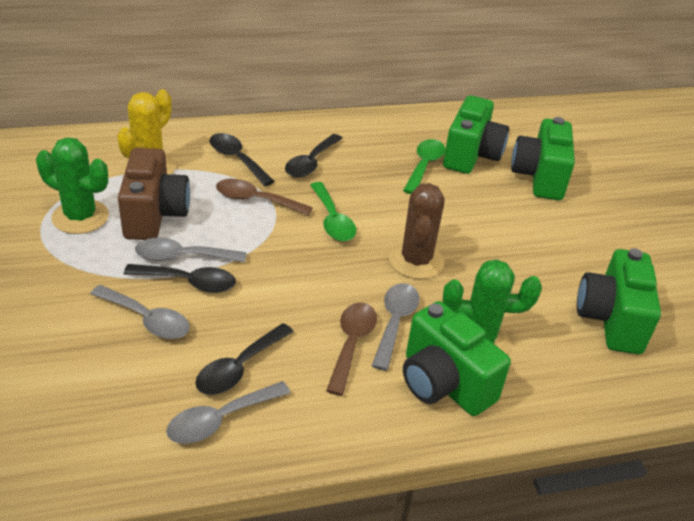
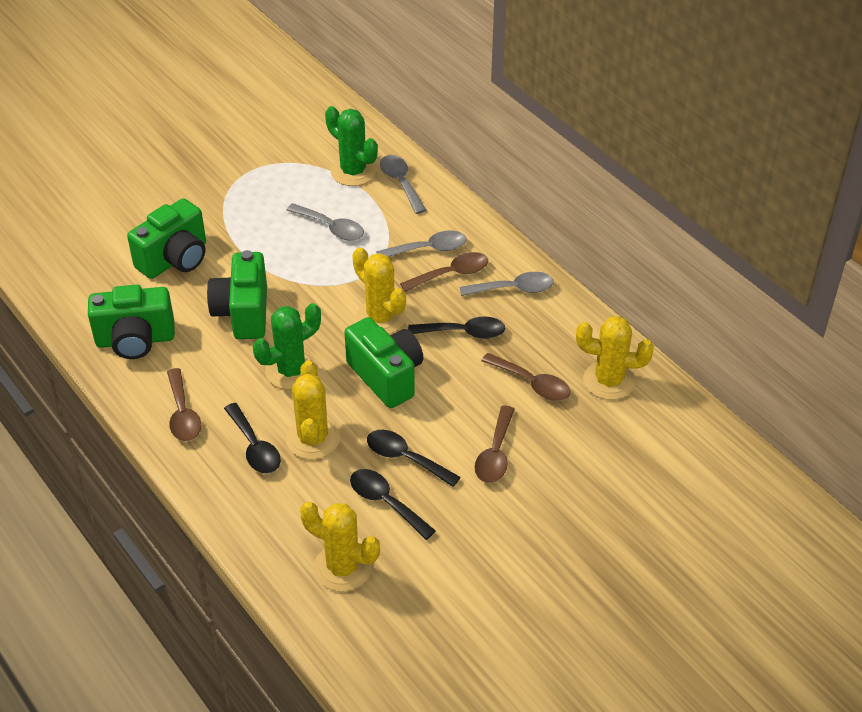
brown cactus: [389,183,445,279] = 1 -> none = 0
brown camera: [118,148,190,240] = 1 -> none = 0
brown spoon: [216,179,313,216] [326,303,377,396] = 2 -> [167,368,201,441] [400,252,488,292] [474,406,515,483] [481,353,570,401] = 4
green spoon: [310,182,356,241] [403,139,445,194] = 2 -> none = 0
yellow cactus: [117,90,176,175] = 1 -> [286,360,340,460] [300,501,380,592] [352,247,406,334] [576,316,654,400] = 4

